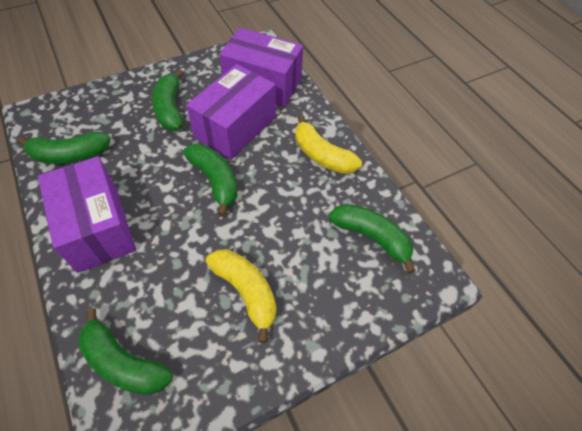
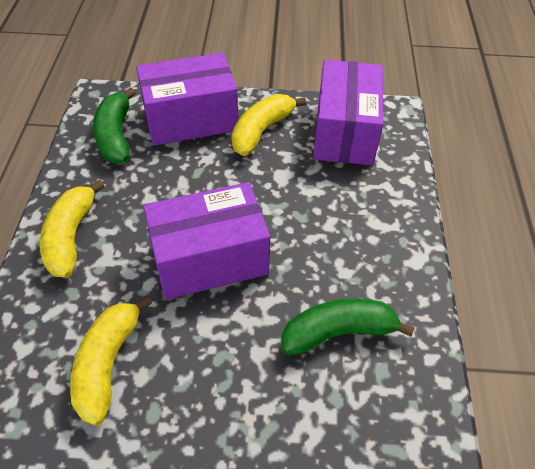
green banana: [17,132,111,164] [78,308,173,395] [152,69,184,131] [183,144,238,217] [329,204,416,274] = 5 -> [93,88,136,163] [282,298,415,355] = 2
yellow banana: [206,249,277,343] [295,115,362,174] = 2 -> [40,180,105,278] [70,295,152,426] [231,94,306,156] = 3

